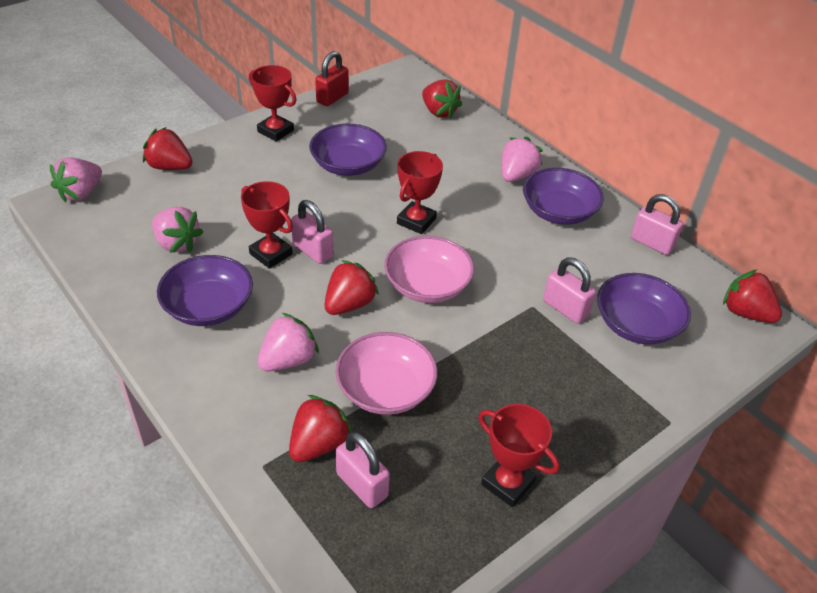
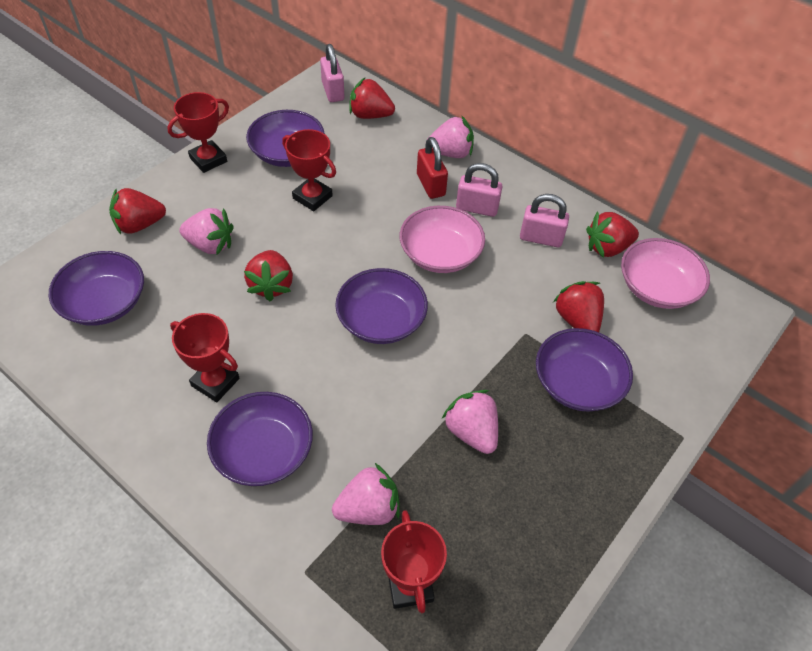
pink padlock: [291,200,333,264] [336,432,390,508] [543,258,596,324] [631,194,683,255] = 4 -> [320,44,344,102] [456,163,502,217] [520,194,569,247] = 3
purple bowl: [157,255,253,326] [309,124,387,176] [523,168,604,225] [597,273,691,344] = 4 -> [49,251,144,326] [207,392,313,486] [246,110,325,167] [335,268,428,344] [536,328,633,412] = 5

